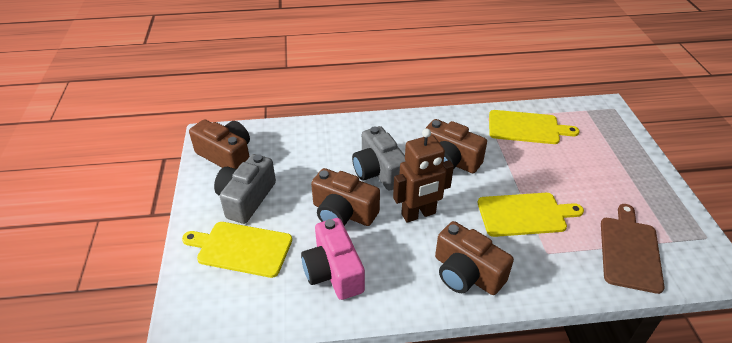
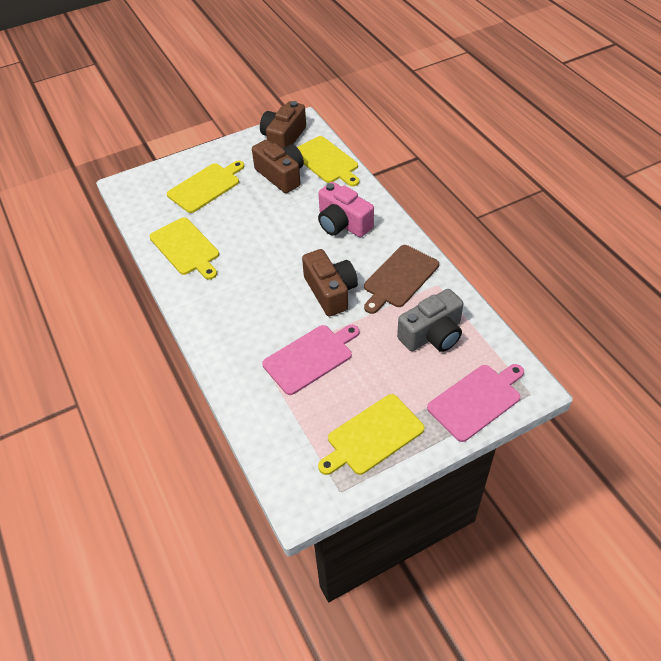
brown camera: [189,119,250,169] [311,168,380,226] [425,119,487,173] [435,221,514,295] = 4 -> [252,139,304,193] [260,101,306,148] [302,249,358,316] = 3
brown robot: [393,128,454,223] = 1 -> none = 0
grey camera: [214,154,276,224] [352,126,405,190] = 2 -> [397,289,464,352] = 1
pink cutting board: none = 0 -> [262,325,359,395] [427,364,524,442] = 2
yellow cutting board: [182,222,292,278] [478,193,584,237] [489,110,579,144] = 3 -> [149,217,219,280] [167,161,244,213] [297,136,359,186] [318,394,424,475] = 4

